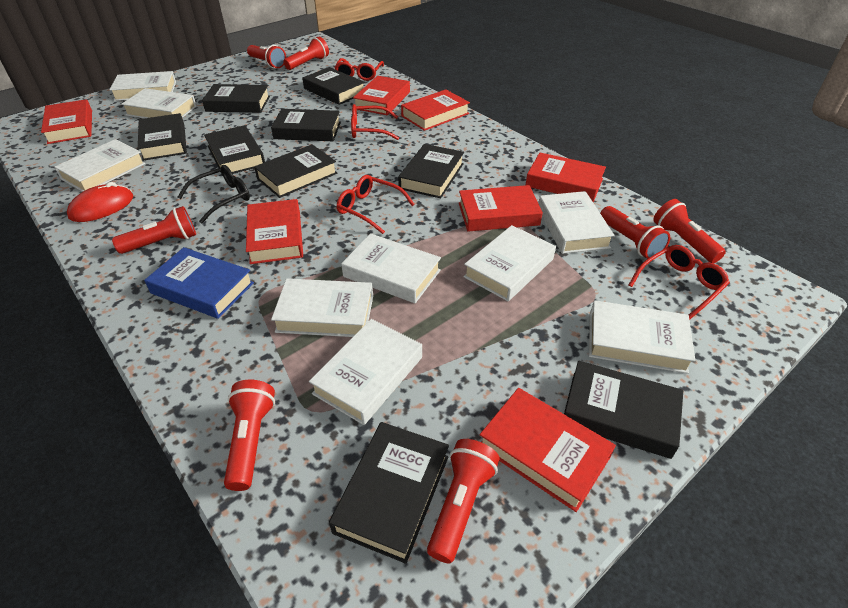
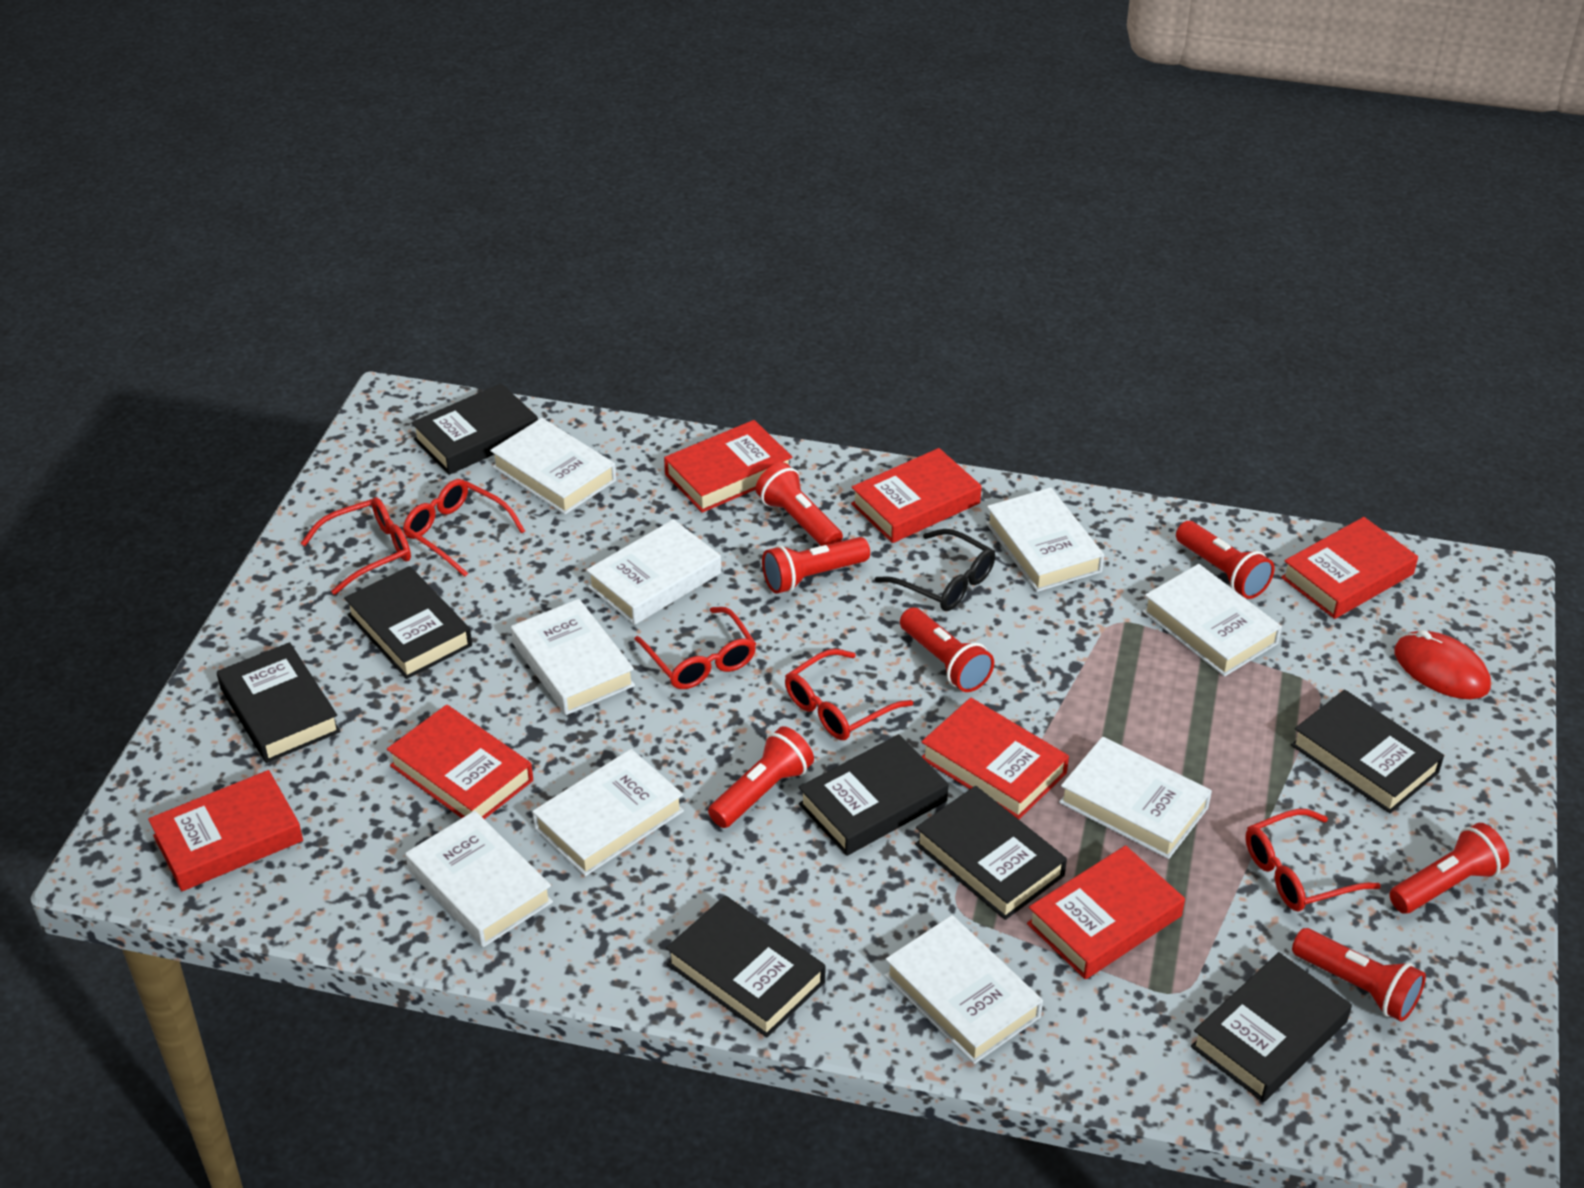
black book: [138,113,187,161] [202,84,270,113] [204,125,265,176] [254,144,337,198] [271,109,341,141] [302,67,365,105] [329,422,449,564] [398,144,464,199] [564,361,683,459] = 9 -> [217,642,341,763] [344,566,472,679] [411,383,538,475] [666,896,825,1037] [799,734,948,856] [915,786,1067,920] [1191,952,1352,1102] [1291,690,1444,813] = 8
blue book: [144,247,254,319] = 1 -> none = 0
red glasses: [334,58,384,81] [337,175,415,234] [351,104,399,140] [629,245,730,320] = 4 -> [301,497,411,595] [403,479,525,577] [634,607,756,689] [785,649,913,740] [1245,809,1381,911] = 5

